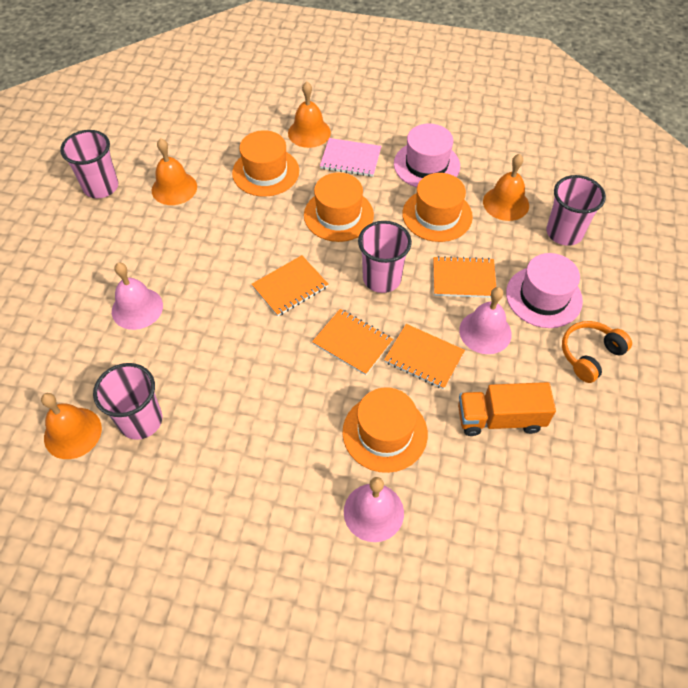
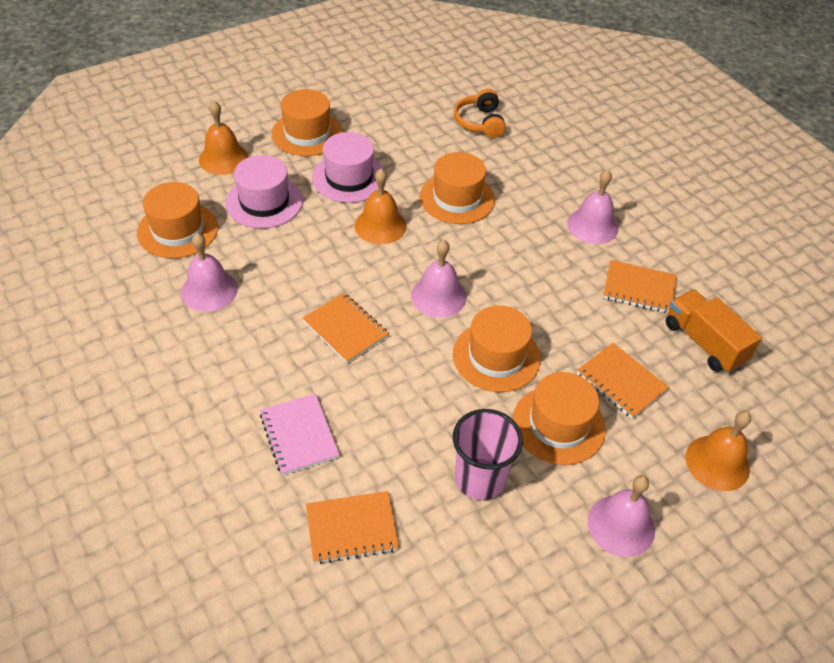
orange bell: [41,393,102,459] [152,138,197,205] [288,81,331,148] [483,154,529,221] = 4 -> [199,101,248,175] [355,169,407,244] [686,411,751,491] = 3
orange hat: [232,130,299,197] [304,173,374,242] [343,387,428,473] [402,173,473,242] = 4 -> [137,182,218,258] [271,89,343,156] [420,152,495,224] [453,305,541,392] [513,372,606,465] = 5
pink bell: [112,262,163,330] [344,477,404,542] [459,287,512,354] = 3 -> [181,233,238,312] [411,240,466,318] [567,169,618,244] [588,475,655,557] = 4
pink cup: [60,130,118,198] [93,363,162,440] [358,221,412,293] [546,175,606,246] = 4 -> [453,409,523,500] = 1

